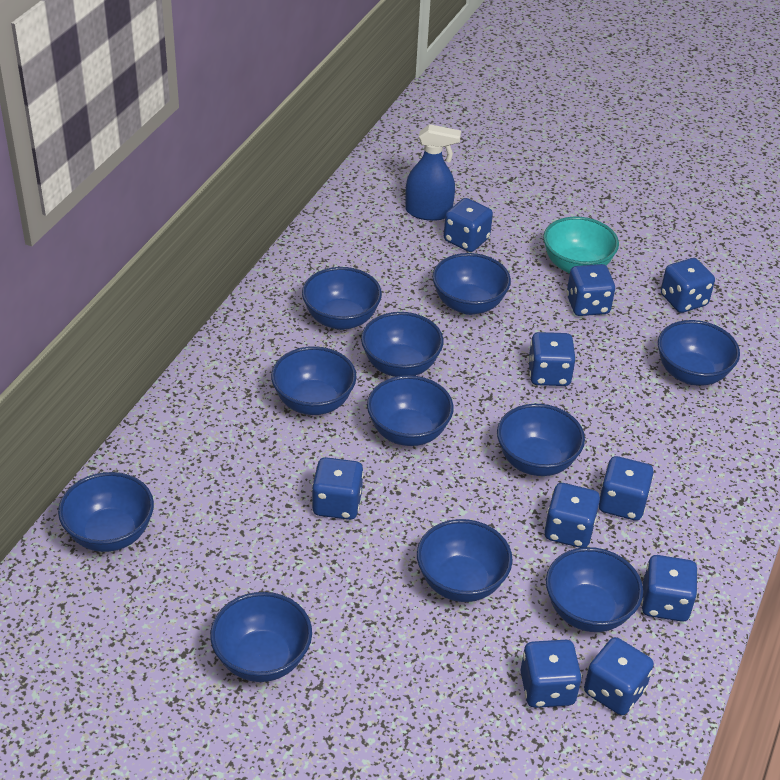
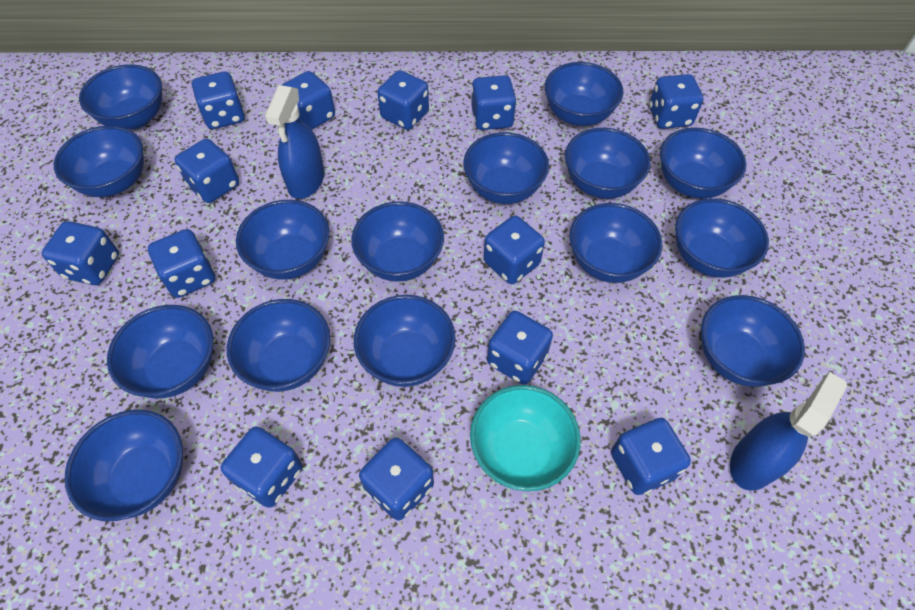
blue bowl: [58,472,154,552] [210,592,312,682] [271,346,357,415] [302,267,382,330] [361,312,444,377] [367,375,454,446] [417,519,513,602] [432,253,511,315] [497,404,585,476] [546,547,643,632] [658,320,740,386] = 11 -> [54,126,144,197] [64,410,183,521] [79,64,162,129] [107,305,213,399] [227,299,330,392] [236,200,330,280] [351,201,444,282] [354,295,456,387] [463,132,549,204] [545,62,624,126] [565,128,650,199] [569,203,662,283] [660,128,746,199] [675,198,769,278] [701,295,805,387] = 15
blue dice: [312,457,364,520] [444,198,493,252] [520,640,582,708] [528,332,576,386] [544,483,600,548] [567,264,615,316] [584,637,654,715] [599,456,654,521] [641,555,698,622] [661,258,715,313] = 10 -> [42,221,119,285] [148,229,215,298] [175,139,239,203] [192,71,245,129] [221,426,303,508] [282,71,335,130] [359,437,434,521] [377,70,429,130] [472,75,516,130] [483,216,545,284] [487,311,553,385] [611,418,691,495] [649,74,703,129] = 13
blue spray bottle: [405,124,461,221] = 1 -> [265,85,324,199] [730,372,847,491] = 2

